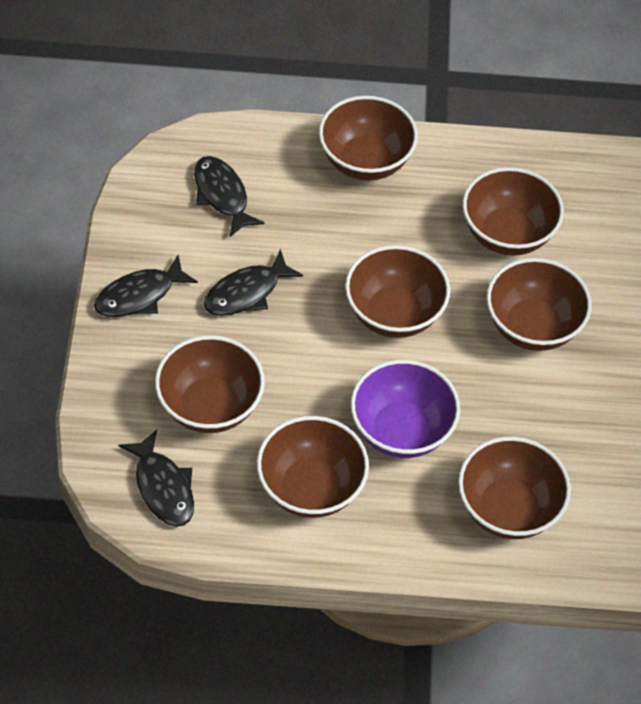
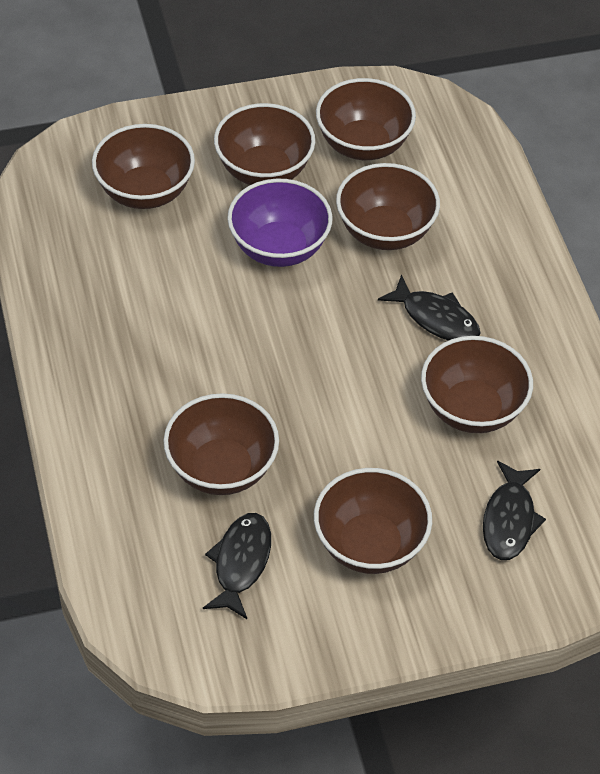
black fish: [94,255,198,317] [118,430,194,527] [194,156,265,237] [204,249,303,316] = 4 -> [203,513,271,619] [378,274,481,341] [483,461,546,560] = 3

